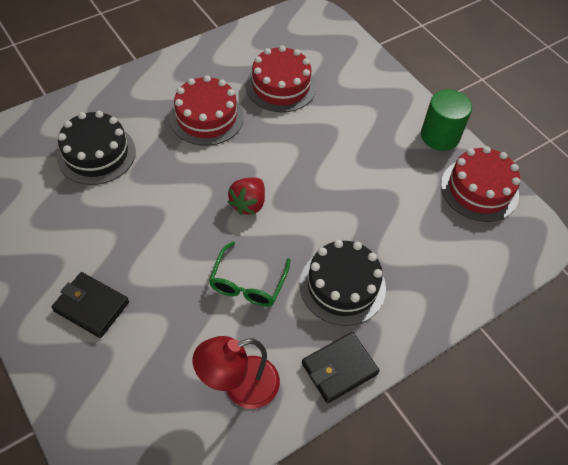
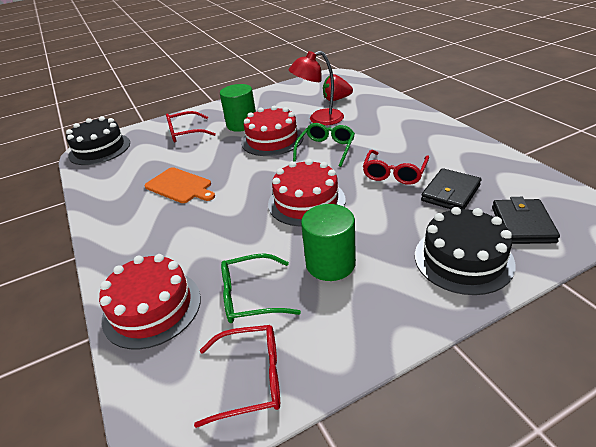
green cylinder: [421,89,472,151] = 1 -> [220,84,256,132] [301,204,356,281] = 2
green glasses: [209,242,290,307] = 1 -> [221,253,301,323] [293,123,355,167] = 2
orange cutting board: none = 0 -> [144,167,215,203] = 1
red glasses: none = 0 -> [166,111,216,142] [194,325,280,428] [363,150,429,185] = 3

